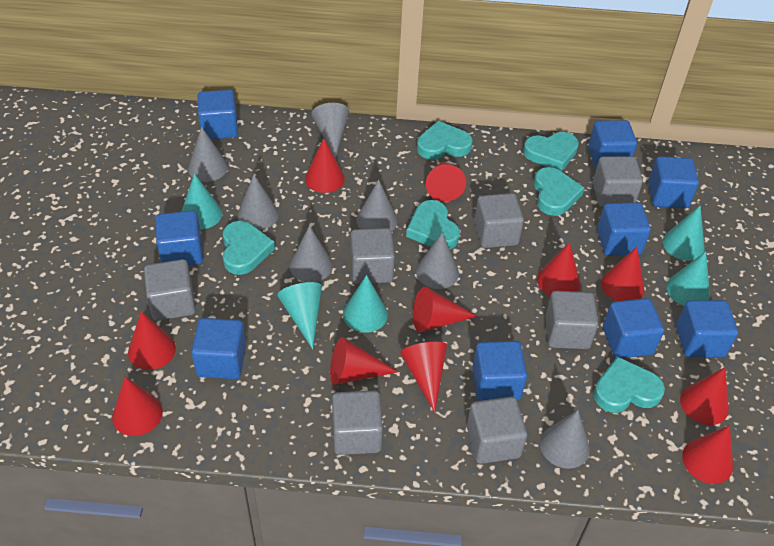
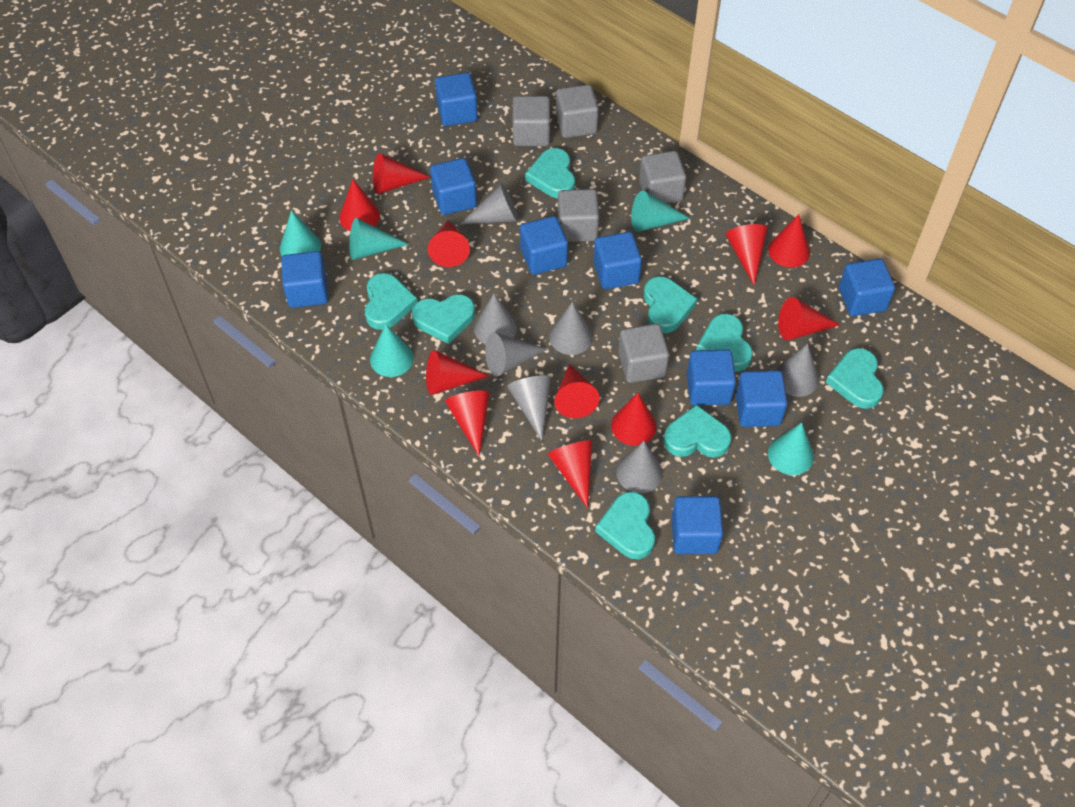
grey cube: [144,259,196,321] [332,390,383,455] [350,228,395,284] [467,397,527,464] [474,193,524,248] [545,291,598,349] [593,156,643,207] = 7 -> [512,96,550,146] [556,85,599,138] [558,189,599,242] [618,324,669,383] [639,151,686,204] = 5
turquoise heart: [223,221,275,275] [406,200,460,249] [417,121,473,160] [523,132,579,172] [534,167,584,216] [593,356,665,413] = 6 -> [365,273,417,330] [412,294,475,344] [525,148,575,198] [595,492,655,559] [644,276,697,333] [663,405,732,458] [696,314,753,372] [826,348,884,409] = 8

